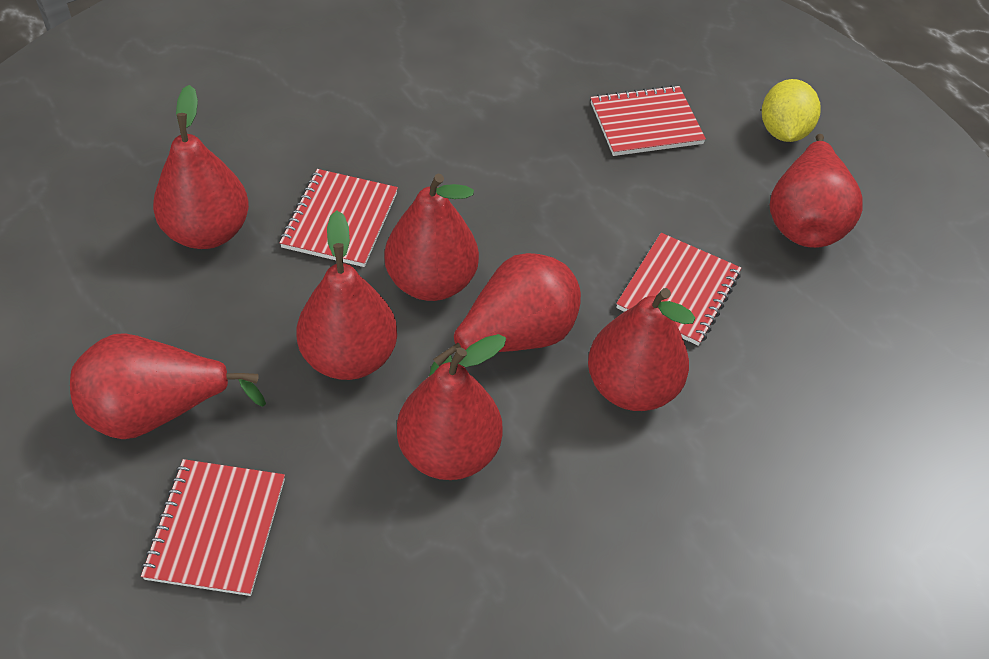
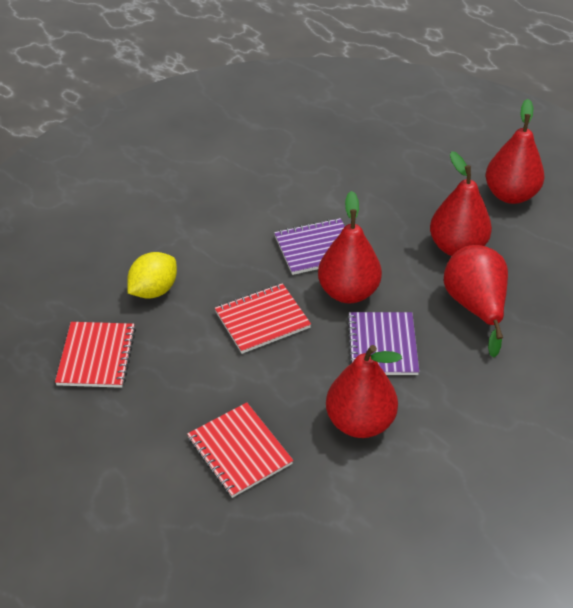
purple notebook: none = 0 -> [274,218,345,275] [347,312,419,375] = 2
red notebook: [141,459,285,596] [279,169,398,267] [591,85,706,156] [616,233,741,346] = 4 -> [55,322,136,388] [187,402,293,498] [215,283,311,354] = 3
red pear: [70,333,266,439] [153,85,249,249] [296,211,397,380] [384,174,479,301] [397,334,506,480] [429,253,581,376] [588,288,695,411] [770,134,863,248] = 8 -> [318,191,382,303] [326,345,402,438] [430,151,492,256] [444,245,508,357] [486,99,544,204] = 5

